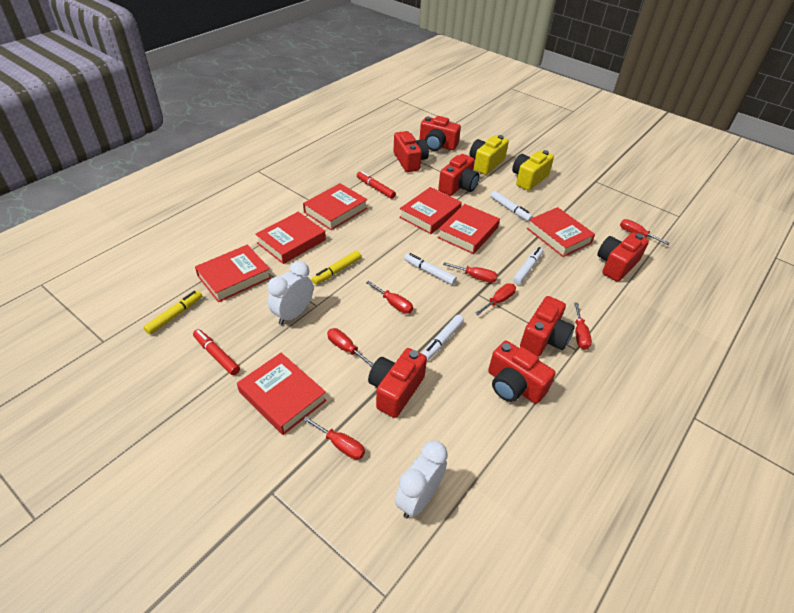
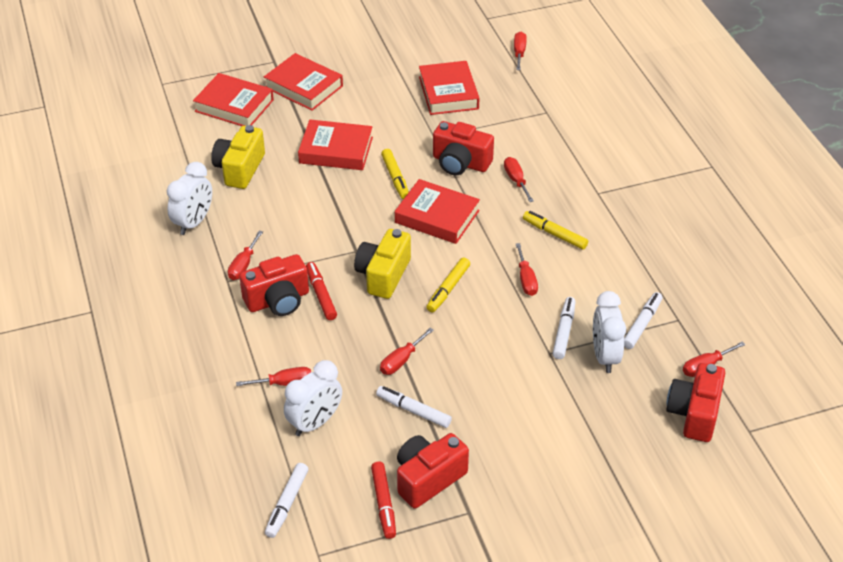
red book: [195,245,271,302] [237,353,327,435] [255,212,326,264] [303,183,367,230] [399,187,462,234] [438,204,500,254] [527,207,595,257] = 7 -> [193,73,274,126] [264,53,343,111] [298,119,373,170] [395,179,480,244] [419,61,480,115] = 5
red camera: [368,348,427,418] [393,131,429,172] [419,116,461,151] [438,154,480,196] [488,341,555,404] [520,296,575,357] [597,232,649,282] = 7 -> [239,254,309,316] [397,433,469,509] [433,121,494,175] [666,363,725,442] = 4
white clock: [268,261,313,325] [395,441,448,518] = 2 -> [167,162,212,235] [284,360,342,436] [593,291,626,373] = 3
yellow marker: [144,290,202,335] [312,251,361,285] = 2 -> [381,149,409,199] [426,258,470,312] [523,211,588,250] = 3

